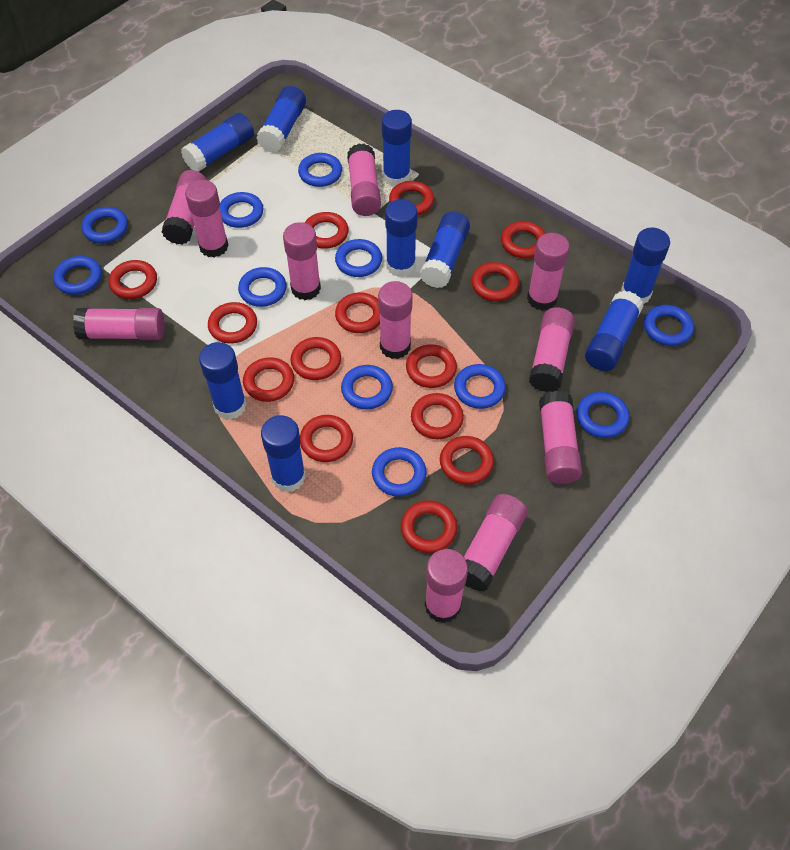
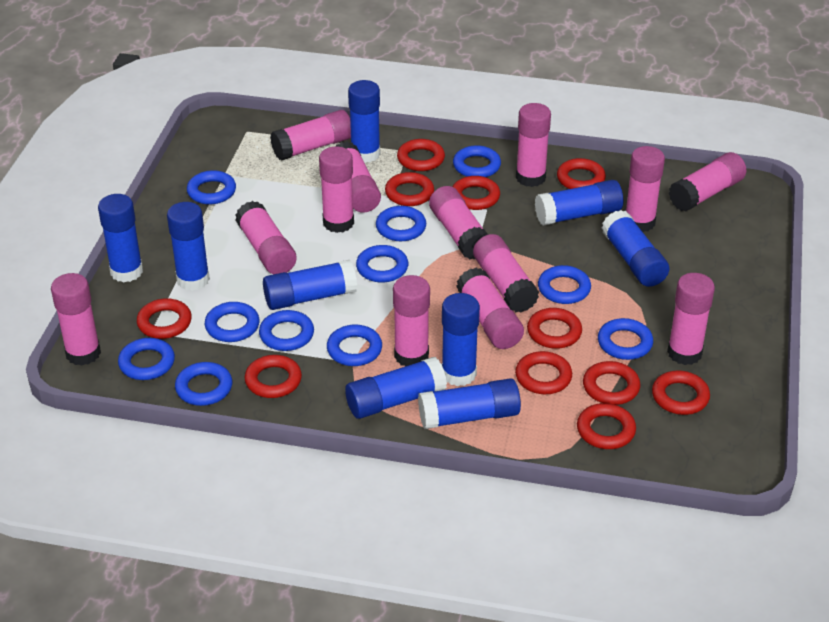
pink glue stick: [73,308,165,340] [162,170,207,245] [185,180,229,257] [283,222,321,300] [347,143,381,216] [378,281,413,359] [425,549,468,623] [464,494,528,592] [527,233,570,311] [529,307,575,392] [539,391,582,484] = 11 -> [51,273,101,366] [235,201,297,274] [270,110,351,161] [319,146,354,233] [336,142,381,213] [393,275,430,366] [429,186,488,260] [456,268,524,349] [473,234,539,312] [516,103,551,187] [626,146,665,232] [667,273,715,365] [669,152,746,212] = 13
red ring: [109,260,157,299] [208,302,257,344] [243,357,294,402] [291,337,341,380] [300,415,353,462] [305,212,349,249] [335,293,380,333] [389,181,434,215] [401,501,457,553] [406,344,457,388] [411,393,464,439] [440,436,494,485] [471,262,520,301] [501,221,546,258] = 14 -> [137,298,192,339] [245,355,302,398] [385,172,434,206] [397,139,445,171] [453,176,500,210] [515,351,572,394] [527,308,582,349] [557,158,606,189] [577,403,636,449] [583,361,641,405] [652,371,710,415] = 11

